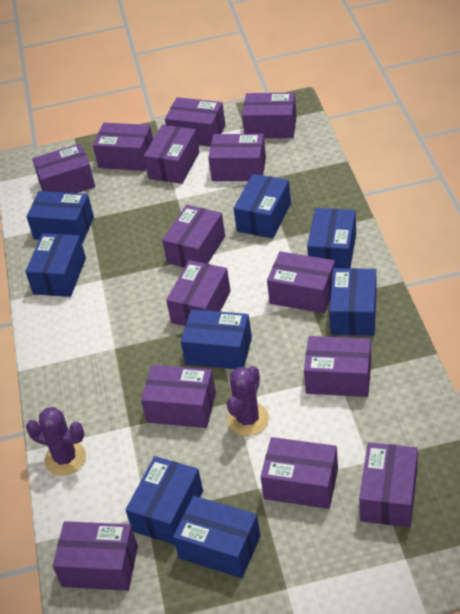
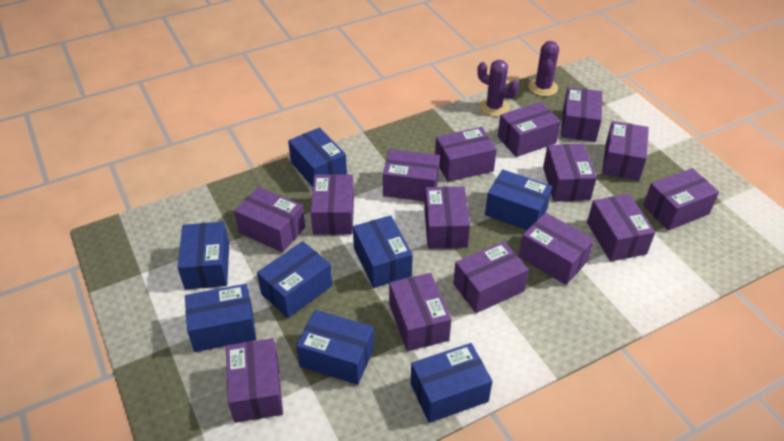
purple box: [32,144,95,193] [53,521,138,591] [93,123,153,171] [141,365,216,428] [144,125,199,184] [162,205,225,268] [165,97,225,147] [166,260,231,326] [208,134,266,181] [242,93,297,138] [261,437,338,509] [267,251,335,313] [304,336,371,397] [359,442,418,527] = 14 -> [226,338,283,423] [234,187,305,253] [310,174,354,235] [383,149,440,201] [389,273,451,351] [425,187,470,249] [435,127,497,182] [453,241,529,313] [498,102,561,157] [519,212,594,285] [543,144,597,202] [561,87,602,142] [587,194,655,262] [602,121,649,181] [643,168,719,230] = 15

